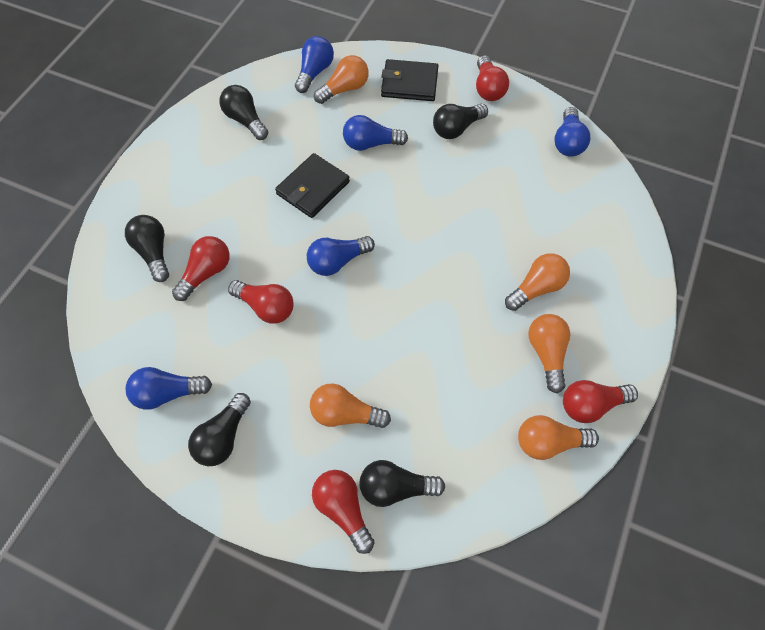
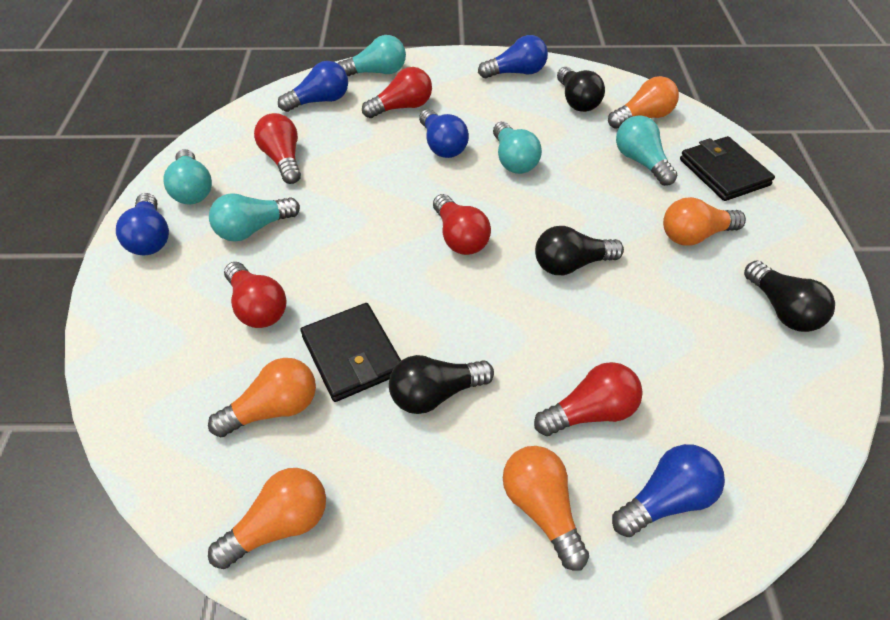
black light bulb: [125,215,169,282] [188,393,251,466] [220,85,268,140] [360,460,445,507] [433,104,488,139] = 5 -> [389,355,494,414] [535,226,624,275] [557,67,605,112] [744,260,835,332] = 4
turquoise light bulb: none = 0 -> [163,149,212,205] [209,193,300,242] [338,35,406,76] [493,122,542,174] [616,115,678,186] = 5

